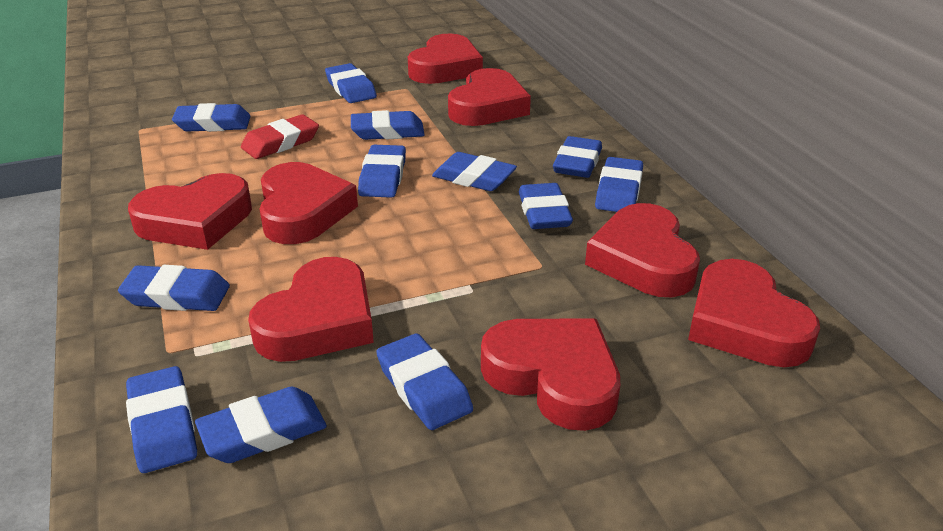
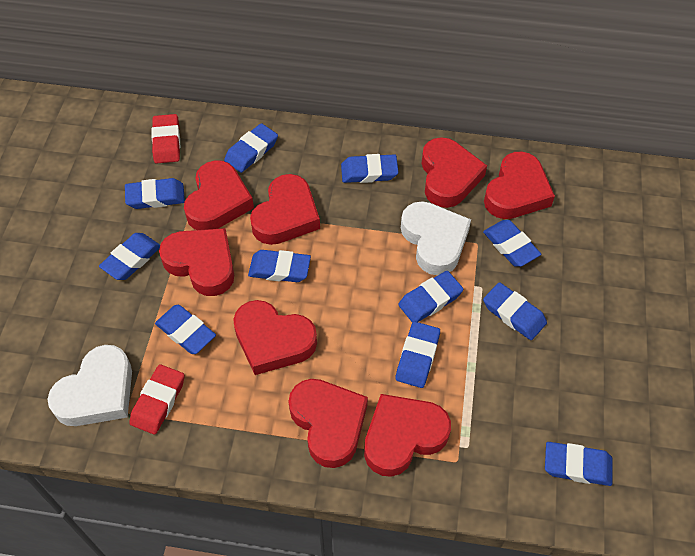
blue eraser: [118,265,230,311] [126,366,197,473] [172,103,251,132] [195,387,327,463] [325,63,377,103] [351,110,425,140] [358,145,406,198] [376,334,473,430] [432,152,517,191] [519,183,573,229] [553,136,602,178] [595,157,643,212] = 12 -> [99,233,160,280] [125,178,185,209] [155,305,216,354] [224,123,278,173] [248,250,311,282] [341,154,399,183] [396,322,440,388] [398,271,463,323] [483,220,541,267] [483,282,547,340] [545,442,613,486] = 11
red eraser: [241,114,319,159] = 1 -> [129,364,185,435] [151,114,180,164] = 2
white heart: none = 0 -> [48,345,132,426] [401,201,471,275] = 2

